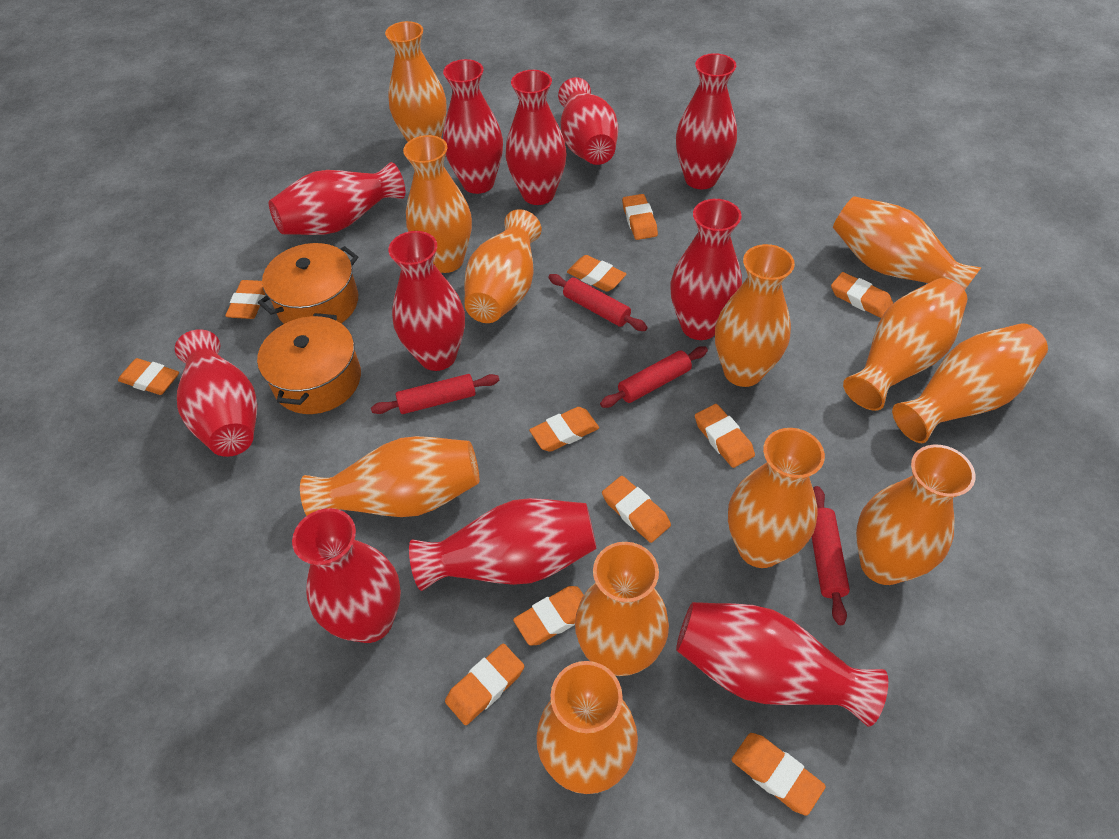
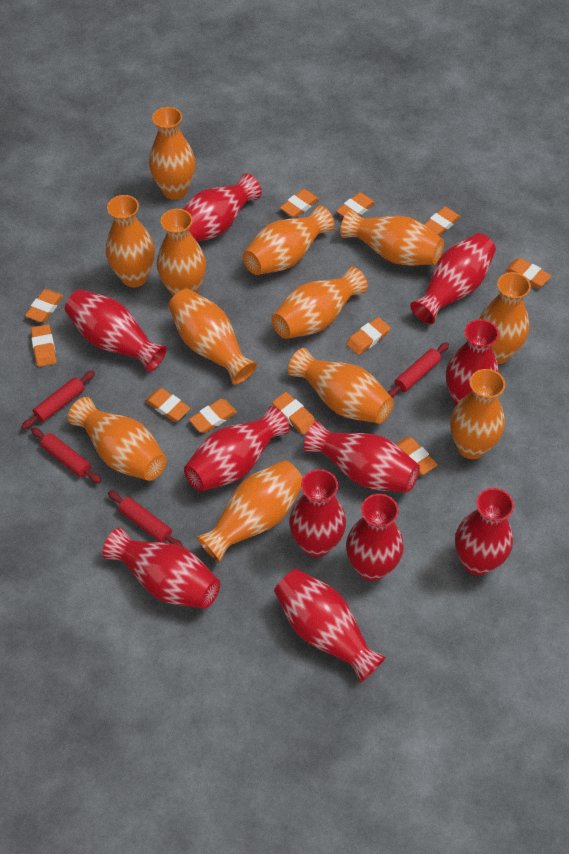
orange pot: [257,313,361,414] [258,243,358,324] = 2 -> none = 0

